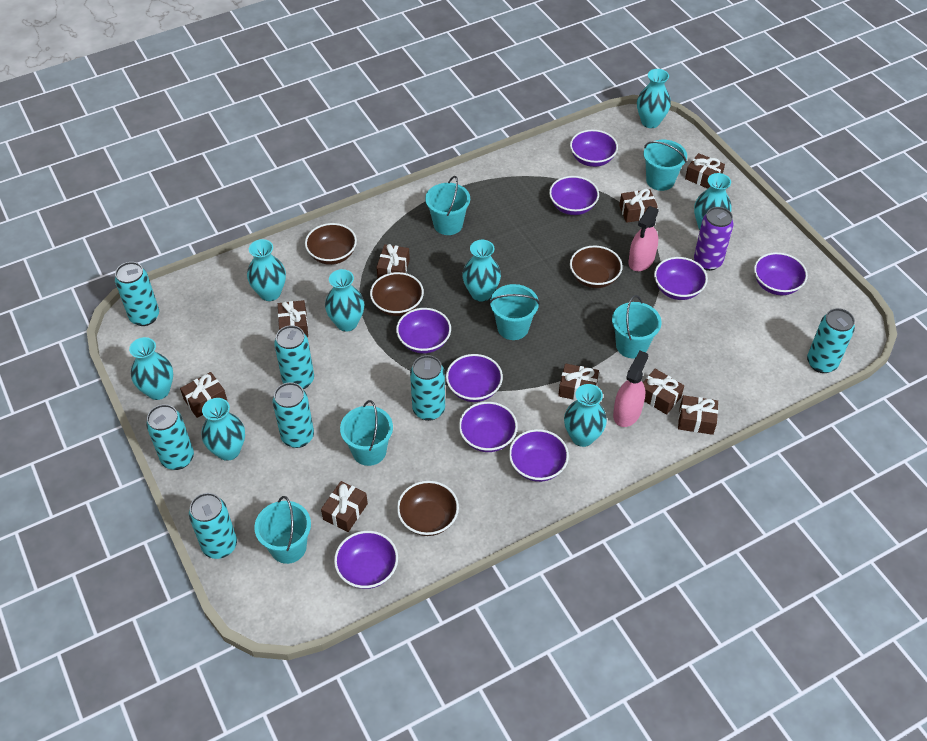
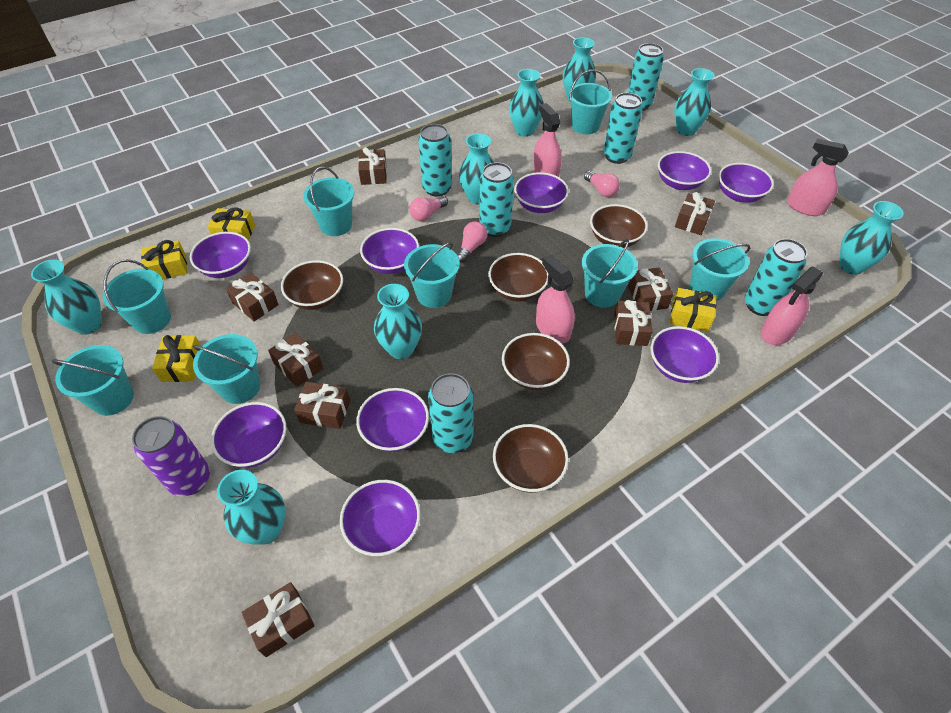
brown bowl: [305,223,357,265] [370,272,424,316] [397,481,459,536] [570,246,623,288] = 4 -> [281,260,343,310] [488,253,549,302] [493,424,569,493] [502,333,570,390] [590,204,648,248] = 5
brown gift: [180,372,227,418] [278,300,308,337] [321,481,368,532] [377,244,410,278] [558,363,599,400] [619,188,658,223] [643,369,684,415] [678,395,718,435] [685,153,725,189] = 9 -> [226,273,279,322] [241,582,314,657] [268,333,323,387] [294,382,350,429] [358,147,387,185] [614,300,652,346] [628,267,673,311] [675,192,715,235] = 8
pink light bulb: none = 0 -> [409,196,448,221] [457,221,487,263] [584,171,620,197] = 3
pink spray bottle: [613,351,648,427] [628,206,659,271] = 2 -> [533,103,562,177] [536,255,575,344] [761,267,823,345] [787,139,849,216] = 4
turquoise bucket: [254,496,311,564] [340,400,393,466] [425,176,470,235] [489,284,540,340] [612,295,662,358] [643,140,687,191] = 6 -> [52,345,134,416] [103,259,171,334] [193,334,260,404] [303,166,354,236] [404,242,460,308] [569,70,612,134] [582,239,638,308] [690,238,750,301] = 8
turquoise can: [115,262,159,326] [146,404,194,470] [189,493,237,559] [273,382,314,448] [274,325,314,389] [410,355,445,421] [807,308,855,373] = 7 -> [418,124,452,197] [428,373,474,453] [479,162,514,237] [603,93,643,164] [628,43,664,111] [745,239,807,316] = 6
yellow gift: none = 0 -> [141,240,188,279] [152,335,202,382] [208,208,255,240] [670,288,717,332] = 4

